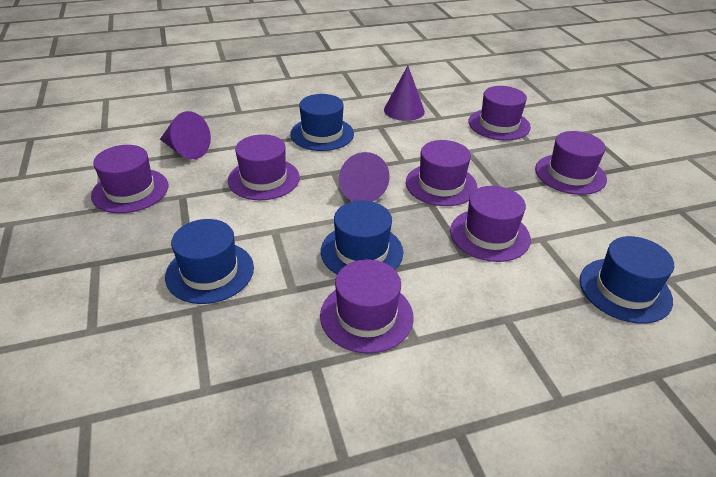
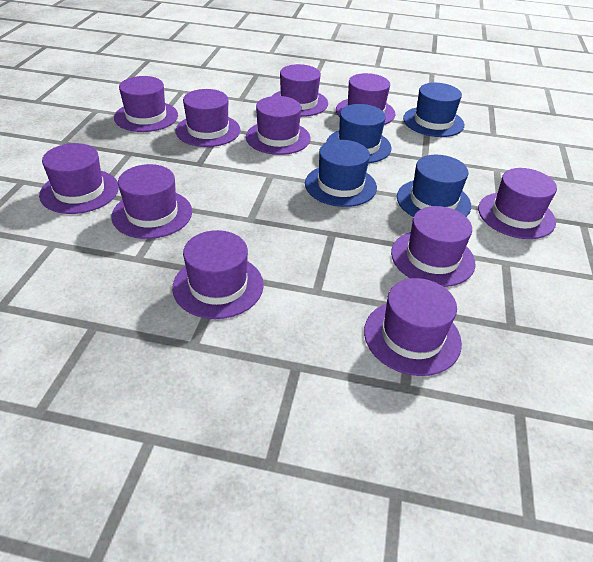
purple cone: [160,111,211,159] [339,152,390,202] [384,66,425,121] = 3 -> none = 0
purple hat: [91,145,168,213] [228,134,300,200] [320,259,413,354] [406,140,477,206] [450,186,531,262] [469,86,531,141] [535,131,607,195] = 7 -> [39,143,119,214] [112,164,192,239] [114,76,178,132] [172,230,264,319] [176,89,240,147] [246,96,310,155] [272,64,328,117] [336,73,396,125] [364,278,462,376] [391,206,476,287] [478,168,557,239] = 11

